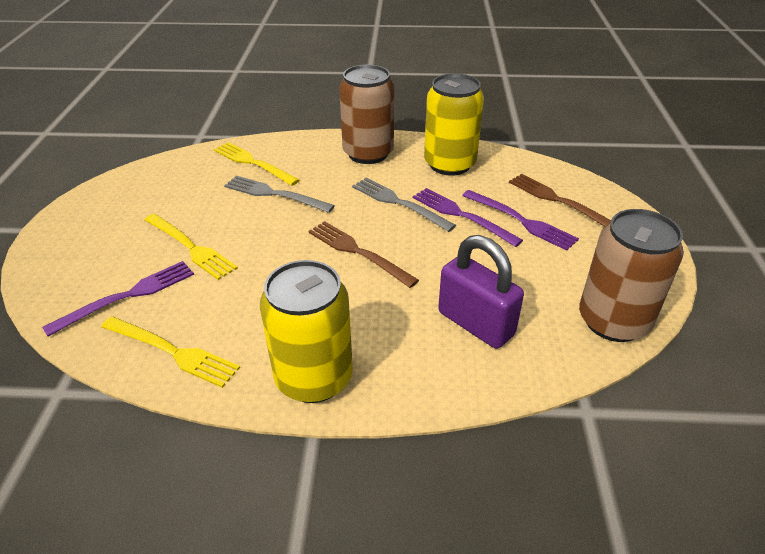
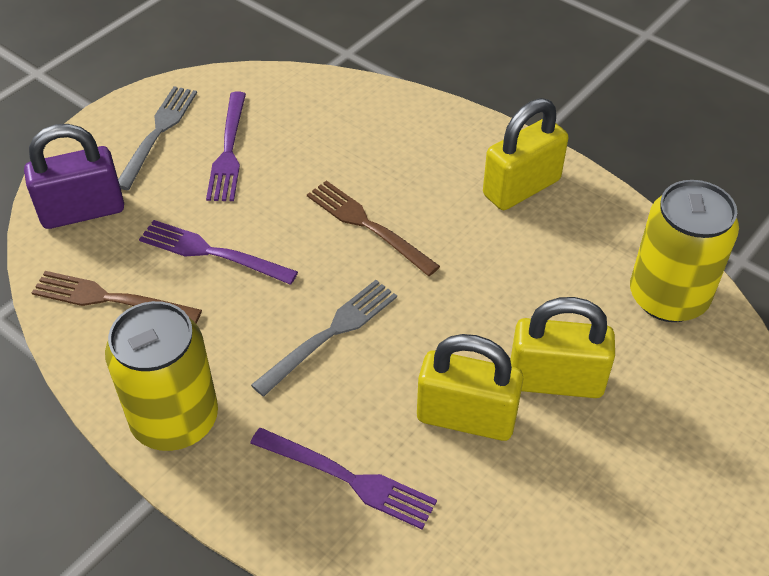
brown can: [339,64,394,164] [579,209,684,342] = 2 -> none = 0
yellow fork: [101,317,240,388] [145,214,238,280] [214,142,300,186] = 3 -> none = 0
yellow padlock: none = 0 -> [417,334,523,441] [483,98,568,210] [510,297,615,398] = 3

